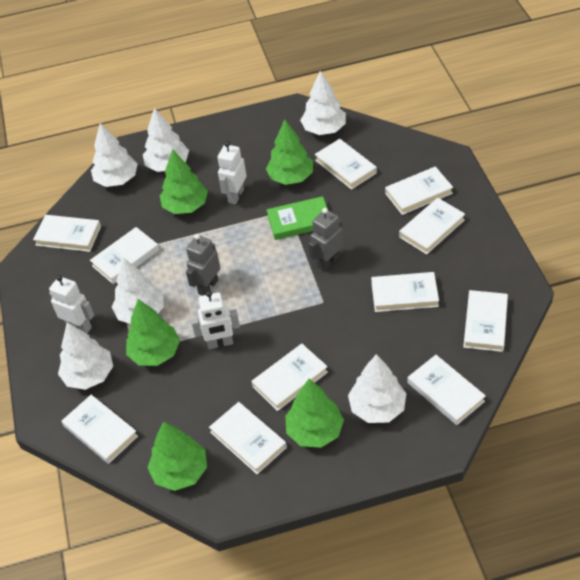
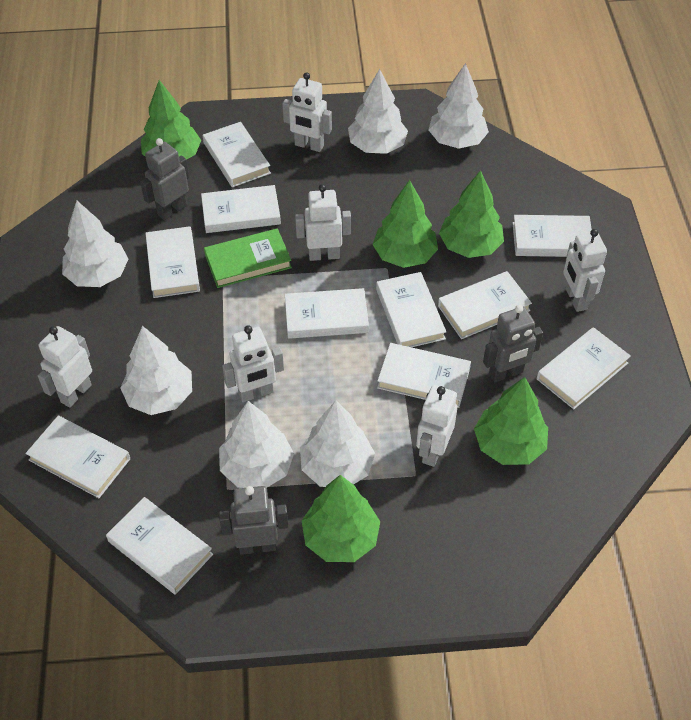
grey robot: [186,234,220,296] [309,208,343,271] = 2 -> [140,138,189,220] [219,486,289,555] [483,305,543,382] = 3
white robot: [49,275,94,334] [191,291,240,349] [217,141,246,204] = 3 -> [38,326,92,408] [222,325,284,402] [282,72,332,152] [295,184,351,261] [416,385,457,467] [563,229,607,312] = 6

